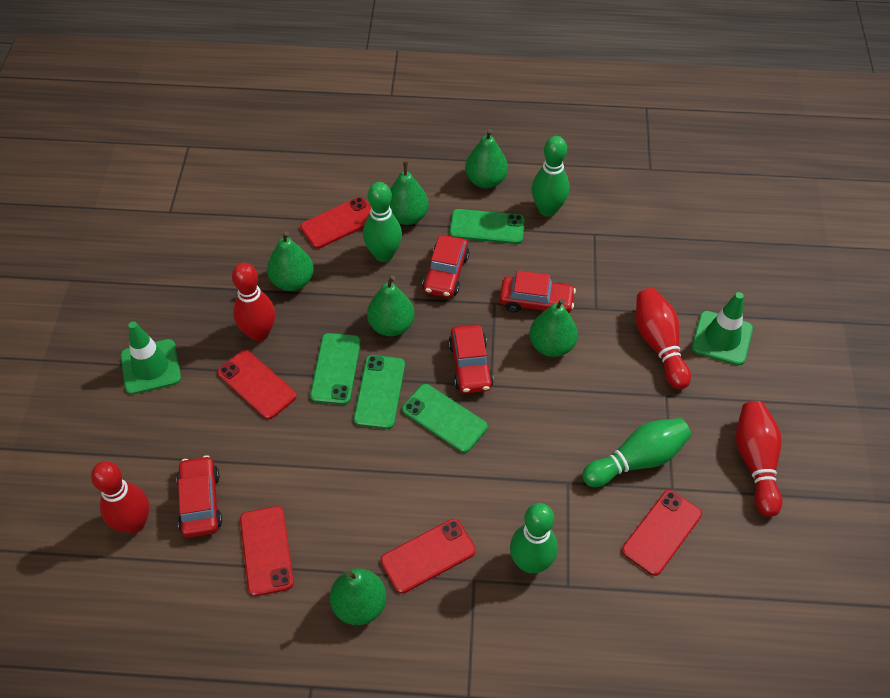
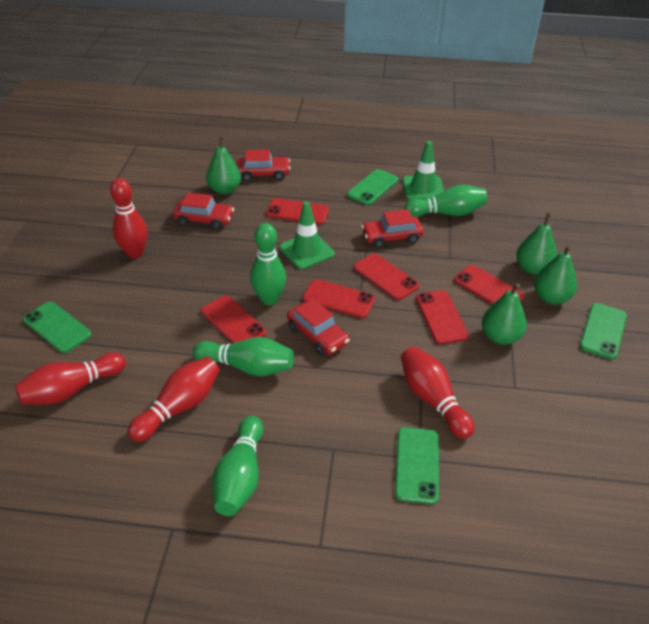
green pear: [267,231,314,291] [330,568,386,625] [367,275,415,336] [390,161,429,225] [465,129,508,188] [529,299,578,357] = 6 -> [206,136,241,195] [482,283,527,345] [516,213,557,275] [534,245,577,304] = 4
red phone: [217,350,296,419] [240,506,294,596] [300,197,371,249] [381,519,476,593] [622,490,702,576] = 5 -> [201,296,266,344] [266,198,329,225] [302,279,375,318] [354,253,419,300] [416,290,469,344] [454,265,525,305] = 6

